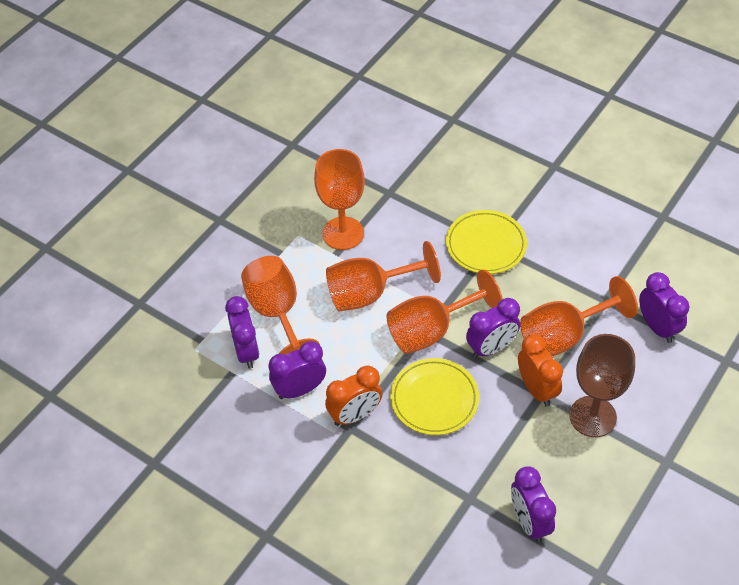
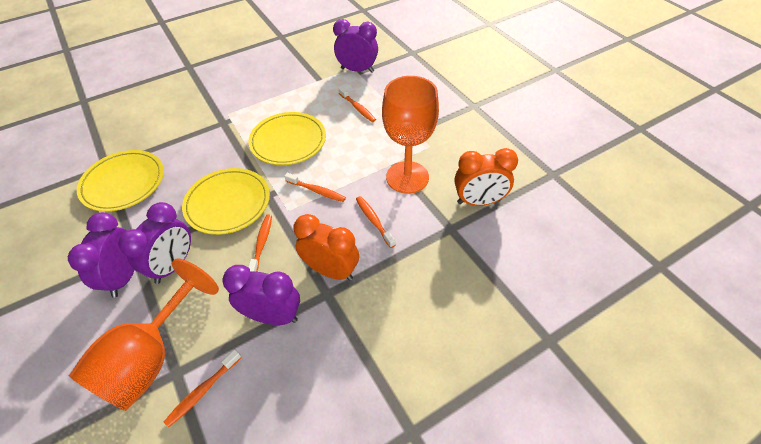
brown goblet: [569,334,635,437] = 1 -> none = 0
orange goblet: [241,256,320,355] [314,149,365,250] [326,241,441,311] [387,269,502,354] [520,276,638,356] = 5 -> [69,258,219,411] [382,76,439,194] = 2
orange toothbrush: none = 0 -> [164,349,242,428] [248,215,272,272] [284,173,346,202] [339,87,376,122] [356,196,396,248] = 5
purple clock: [225,296,260,369] [269,341,326,399] [466,298,520,358] [511,467,556,543] [639,272,689,343] = 5 -> [68,212,134,298] [118,202,191,284] [223,265,300,325] [333,19,378,73] = 4
yellow plate: [390,358,479,435] [446,210,527,274] = 2 -> [77,150,164,212] [182,168,270,235] [248,112,326,165] = 3

